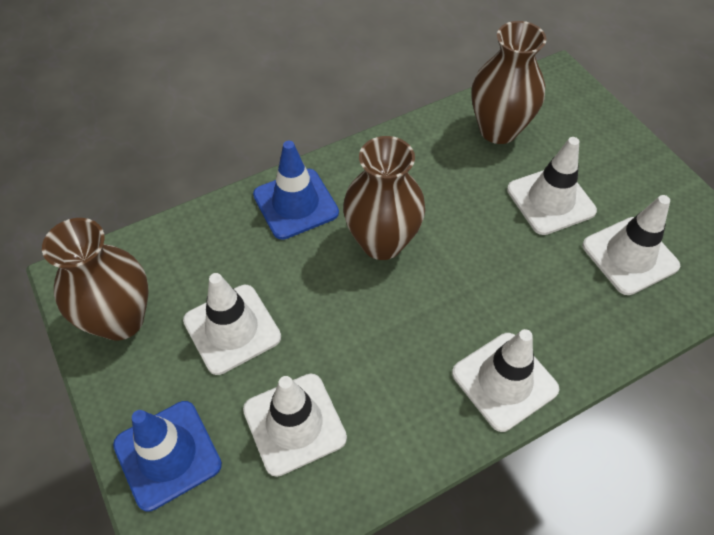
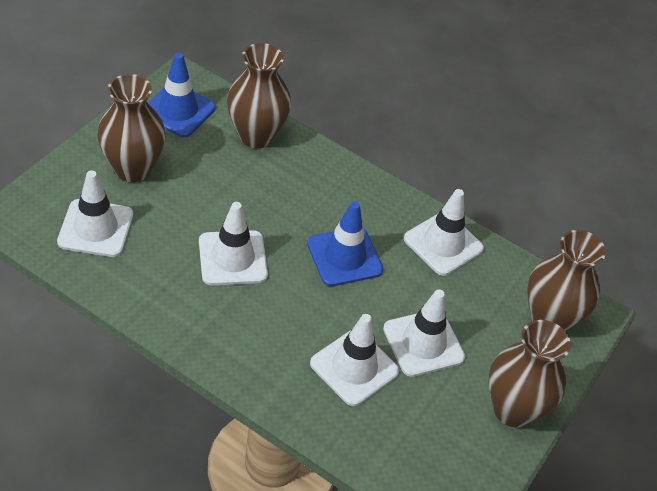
brown vase: [42,218,149,340] [343,136,425,260] [471,21,546,144] = 3 -> [97,74,166,182] [227,43,291,148] [489,320,571,428] [527,230,606,331] = 4

